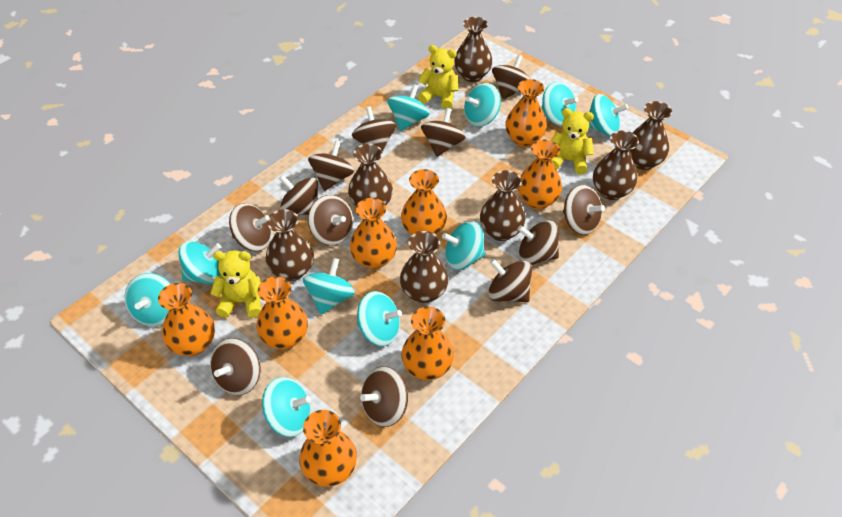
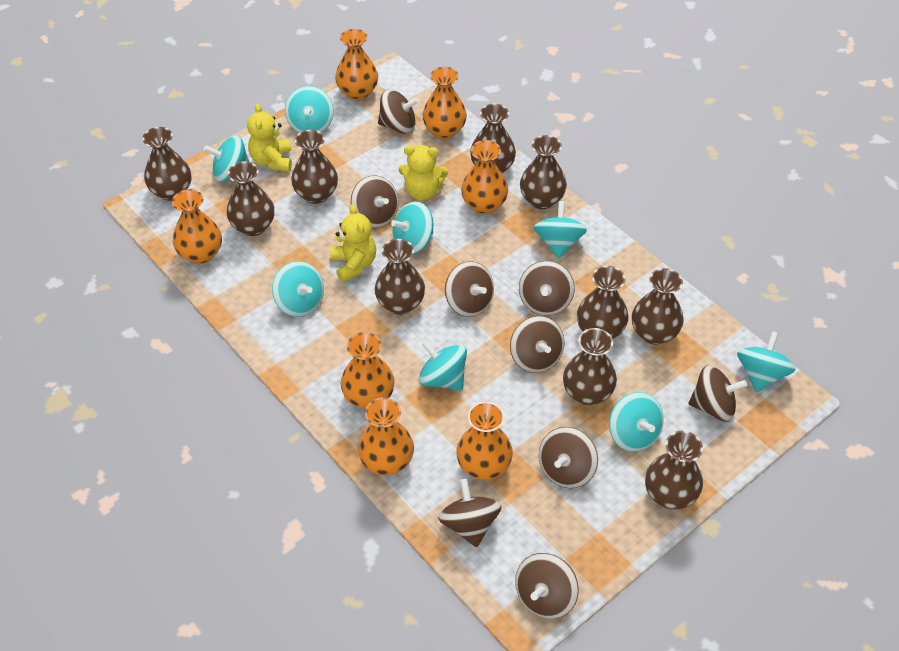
brown spinning top: [210,338,261,395] [229,203,271,251] [279,175,318,215] [308,140,354,191] [308,195,353,246] [352,106,396,152] [360,366,408,427] [421,108,466,157] [488,259,532,302] [492,55,530,99] [517,220,559,265] [563,185,605,235] = 12 -> [351,175,399,228] [378,89,419,134] [438,479,502,547] [445,261,494,317] [510,316,565,373] [515,553,579,619] [519,261,575,316] [539,427,598,488] [688,365,747,422] = 9
brown vase: [266,209,314,281] [348,144,393,206] [400,231,449,303] [454,17,493,82] [480,170,526,241] [593,130,639,200] [629,101,672,170] = 7 -> [142,127,192,201] [227,161,275,236] [291,130,338,204] [375,239,425,315] [470,103,516,174] [520,135,567,209] [563,328,617,405] [577,266,628,339] [632,268,684,345] [645,431,703,509] = 10
orange vase: [158,283,215,356] [257,276,308,349] [299,410,357,487] [350,198,397,269] [401,169,447,235] [401,306,454,380] [505,79,547,147] [518,140,562,210] = 8 -> [172,189,222,264] [335,29,378,100] [341,332,395,409] [358,397,414,475] [422,67,467,139] [456,402,513,480] [461,140,508,214] = 7
turquoise spinning top: [125,273,170,327] [178,241,222,284] [262,377,311,437] [303,258,355,315] [357,291,402,346] [388,84,430,131] [442,221,485,270] [464,83,501,127] [542,82,578,126] [589,94,628,136] = 10 -> [204,135,249,182] [272,261,324,317] [285,86,334,133] [391,201,433,253] [419,340,467,390] [534,201,587,259] [609,392,664,452] [737,331,796,392] = 8

